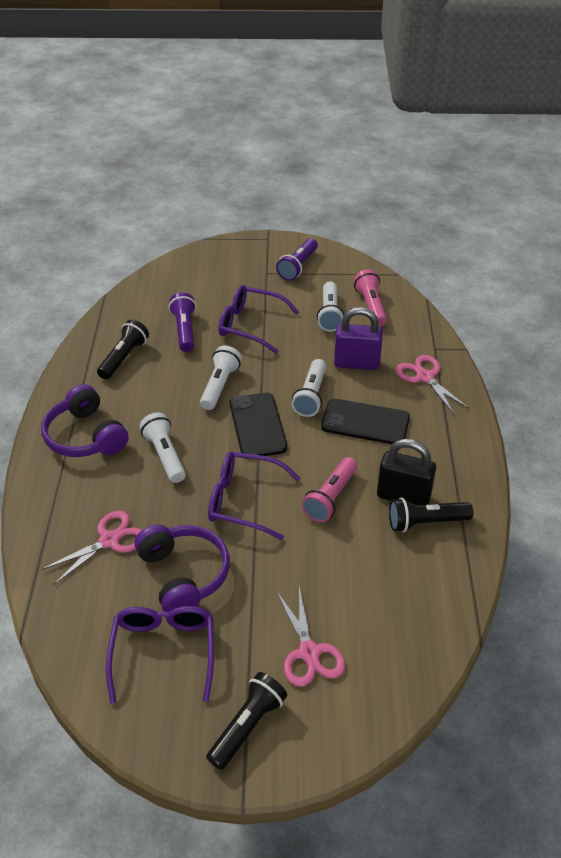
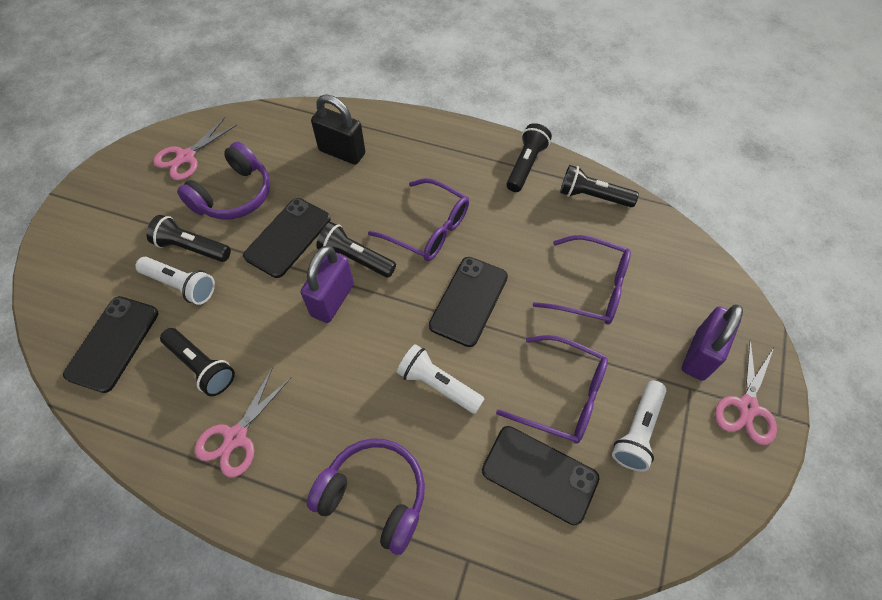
black flashlight: [97,320,149,380] [206,672,287,770] [389,498,473,532] = 3 -> [147,215,231,262] [160,328,235,396] [317,222,396,277] [506,123,552,192] [560,165,639,207] = 5
black phone: [229,393,287,456] [321,399,410,444] = 2 -> [63,296,158,393] [243,198,331,278] [429,257,508,347] [482,426,600,525] = 4
pink flashlight: [302,457,357,522] [354,269,387,327] = 2 -> none = 0
purple flashlight: [169,292,196,352] [276,238,318,281] = 2 -> none = 0
purple padlock: [334,307,383,370] = 1 -> [301,246,354,323] [682,304,743,381] = 2
white flashlight: [139,412,186,483] [200,345,242,410] [291,359,326,417] [317,281,344,332] = 4 -> [135,257,215,305] [397,344,484,414] [612,381,666,472] = 3

